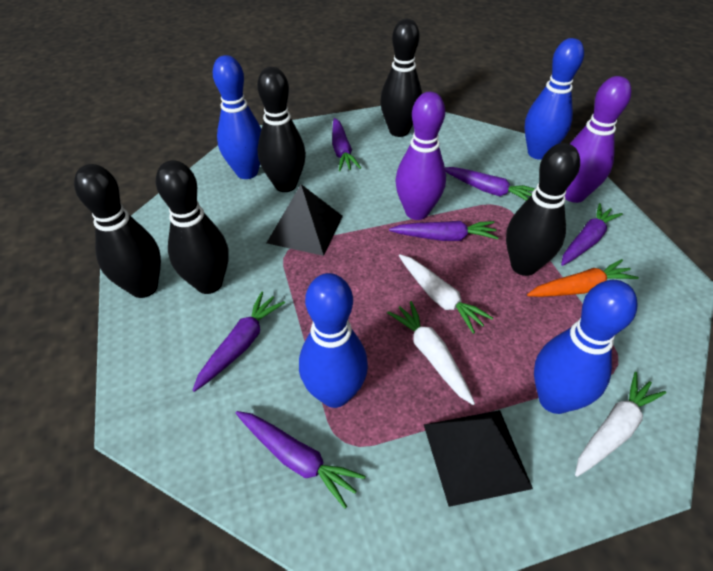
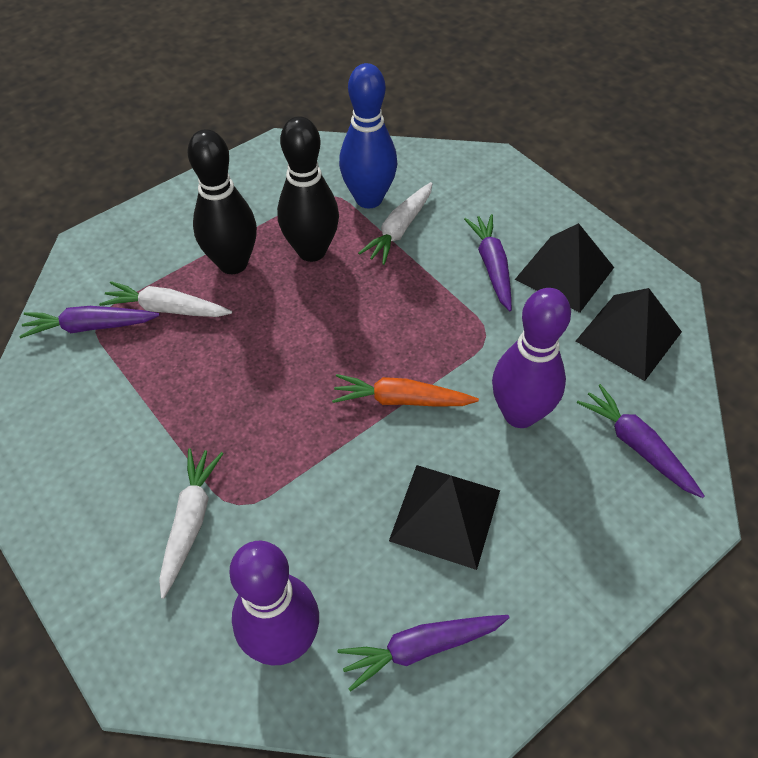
black bowling pin: [74,164,161,298] [156,160,229,294] [257,67,306,192] [380,19,422,137] [506,143,580,276] = 5 -> [188,129,257,274] [277,116,339,262] = 2
black pyramid: [267,184,343,256] [424,410,533,507] = 2 -> [389,465,500,570] [515,223,614,313] [576,288,682,381] = 3
blue bowling pin: [213,55,261,179] [299,273,368,408] [525,38,584,160] [534,280,638,414] = 4 -> [339,63,397,208] = 1
purple carrot: [193,292,285,392] [236,411,366,509] [332,118,361,171] [389,221,499,241] [445,167,535,201] [561,203,623,266] = 6 -> [19,306,160,338] [338,615,510,692] [464,214,512,311] [577,384,705,498] = 4

